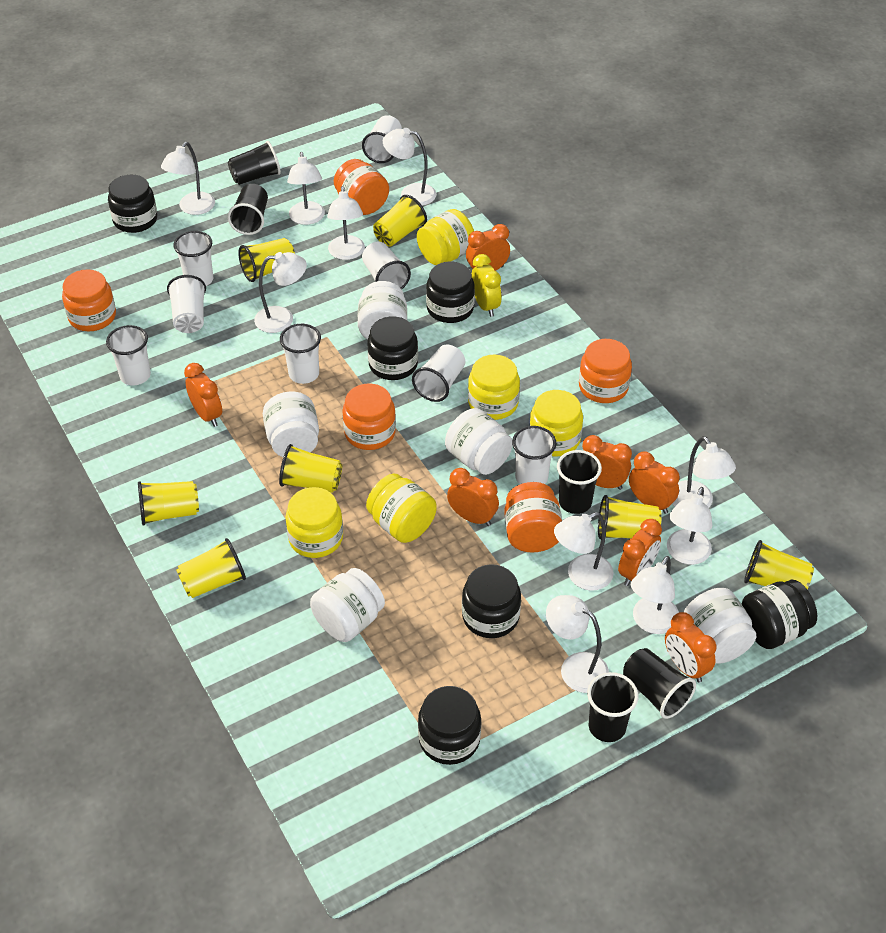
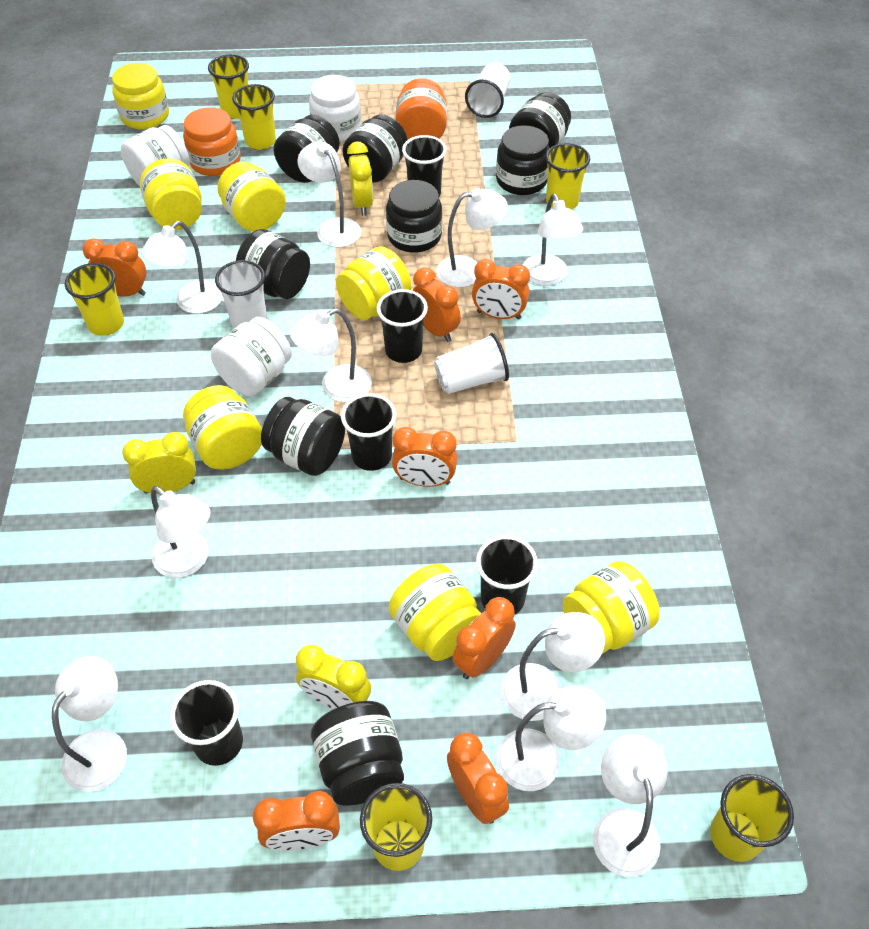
black jar: [108,175,157,233] [367,316,418,380] [418,686,481,765] [426,261,475,323] [462,564,521,638] [742,580,817,649] = 6 -> [236,229,310,299] [261,397,345,476] [273,115,340,183] [311,701,404,805] [342,114,407,183] [386,180,442,253] [496,125,550,195] [509,92,571,148] = 8
orange jar: [62,269,116,331] [334,159,389,215] [343,384,396,450] [504,482,562,553] [579,339,632,403] = 5 -> [183,107,241,176] [395,78,447,140] = 2
white cup: [106,325,151,385] [167,275,206,333] [173,231,213,286] [280,324,321,384] [362,115,402,163] [362,241,411,290] [412,344,465,402] [512,426,556,484] = 8 -> [215,260,267,329] [434,333,509,394] [465,62,511,118] = 3
white jar: [263,392,319,457] [310,568,385,642] [357,281,407,339] [445,408,513,475] [684,588,756,663] = 5 -> [121,125,190,186] [211,317,292,396] [309,75,361,142] = 3
yellow clock: [472,254,502,317] = 1 -> [122,432,196,494] [296,645,371,709] [347,141,373,216] = 3
yellow cup: [138,481,199,526] [176,538,246,598] [238,238,295,282] [279,444,342,493] [373,195,427,246] [598,495,662,539] [744,540,814,589] = 7 -> [65,263,124,336] [208,54,249,119] [232,84,276,150] [360,783,432,871] [546,143,590,209] [710,774,794,862] = 6
yellow jar: [285,487,343,558] [366,473,437,543] [417,209,474,265] [468,355,520,420] [529,390,583,457] = 5 -> [112,63,169,129] [140,158,202,230] [183,385,262,470] [217,162,286,232] [336,246,411,320] [389,564,481,661] [563,561,660,654] = 7

